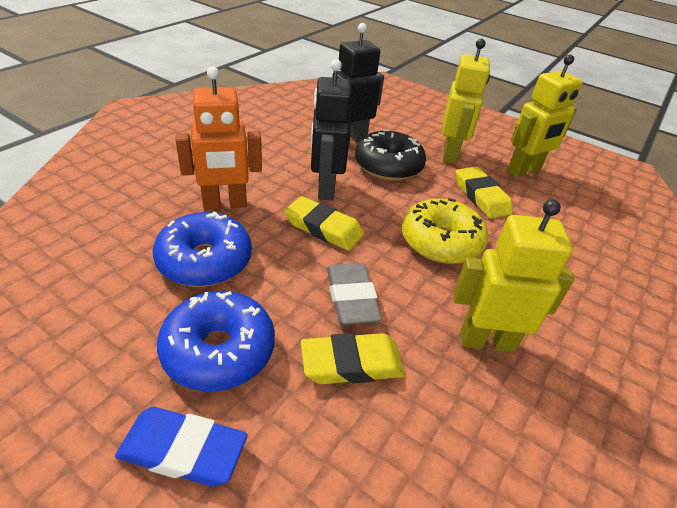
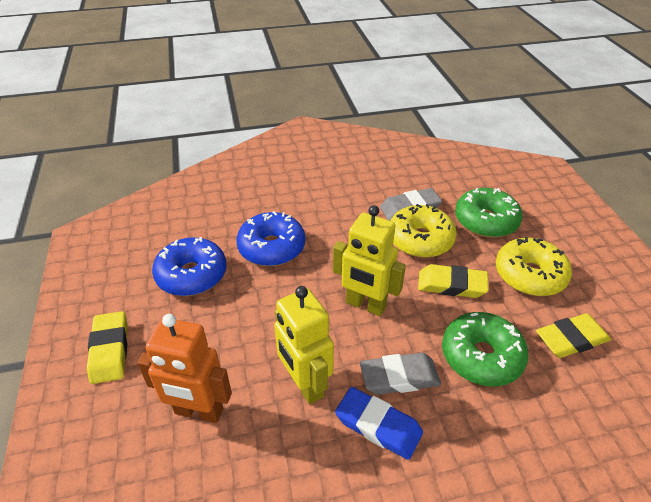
black donut: [355,129,426,181] = 1 -> none = 0
black robot: [311,59,352,200] [332,23,384,143] = 2 -> none = 0
green donut: none = 0 -> [442,312,529,386] [455,188,522,238] = 2
grey eraser: [327,263,382,325] = 1 -> [360,353,441,395] [380,188,442,221] = 2
yellow donut: [402,198,488,264] = 1 -> [390,204,457,258] [496,237,572,296] = 2
yellow robot: [442,39,490,164] [453,199,574,353] [507,55,583,177] = 3 -> [274,286,334,405] [333,205,406,316] = 2

